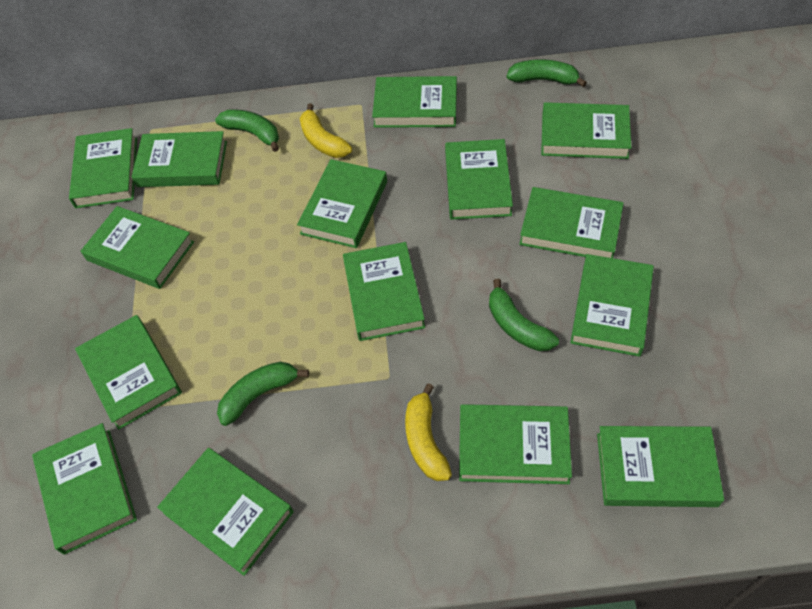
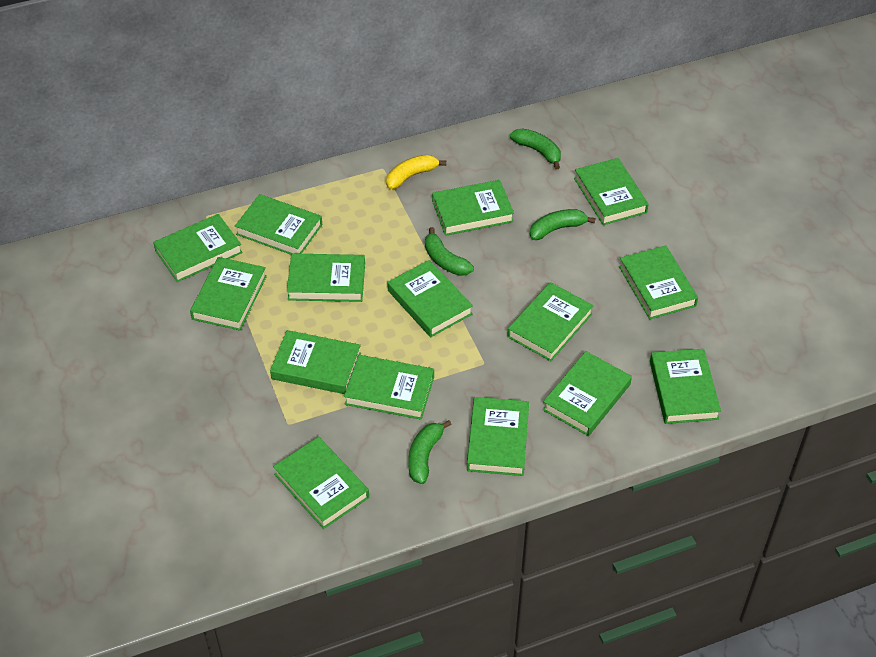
yellow banana: [300,103,352,158] [405,383,452,481] = 2 -> [386,155,446,189] = 1

